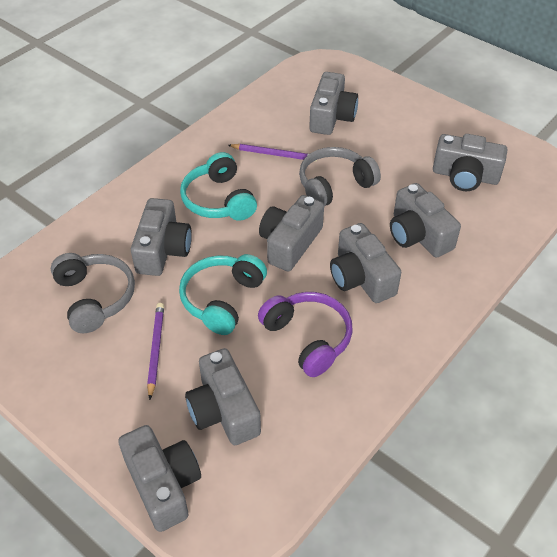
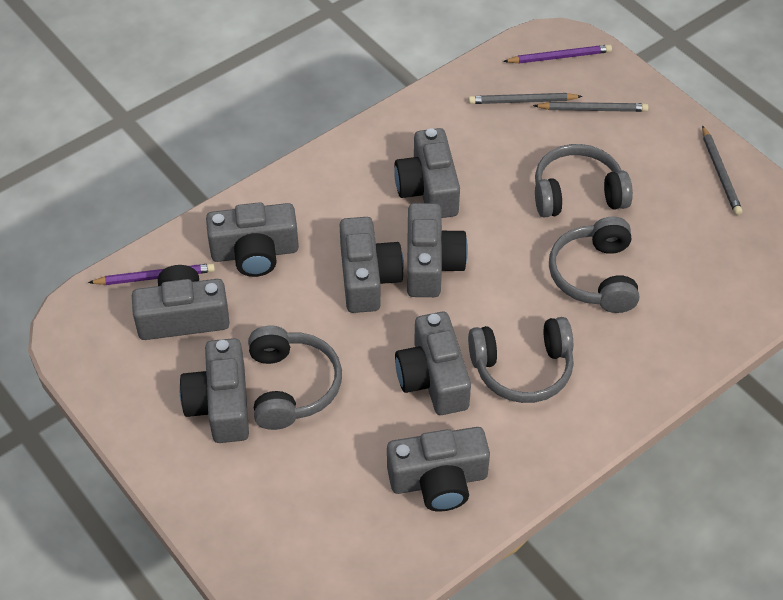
grey headphones: [50,253,135,333] [299,147,381,206] = 2 -> [248,326,342,430] [468,317,574,403] [535,144,633,218] [549,217,639,313] = 4
grey pencil: none = 0 -> [468,93,583,104] [533,102,649,112] [702,125,743,215] = 3
purple headphones: [258,292,353,377] = 1 -> none = 0
turquoise headphones: [179,254,267,335] [180,152,257,221] = 2 -> none = 0

